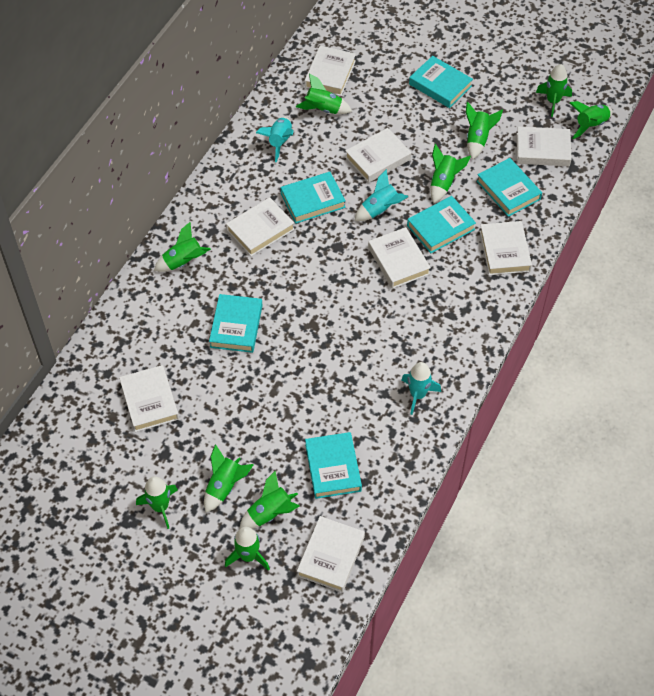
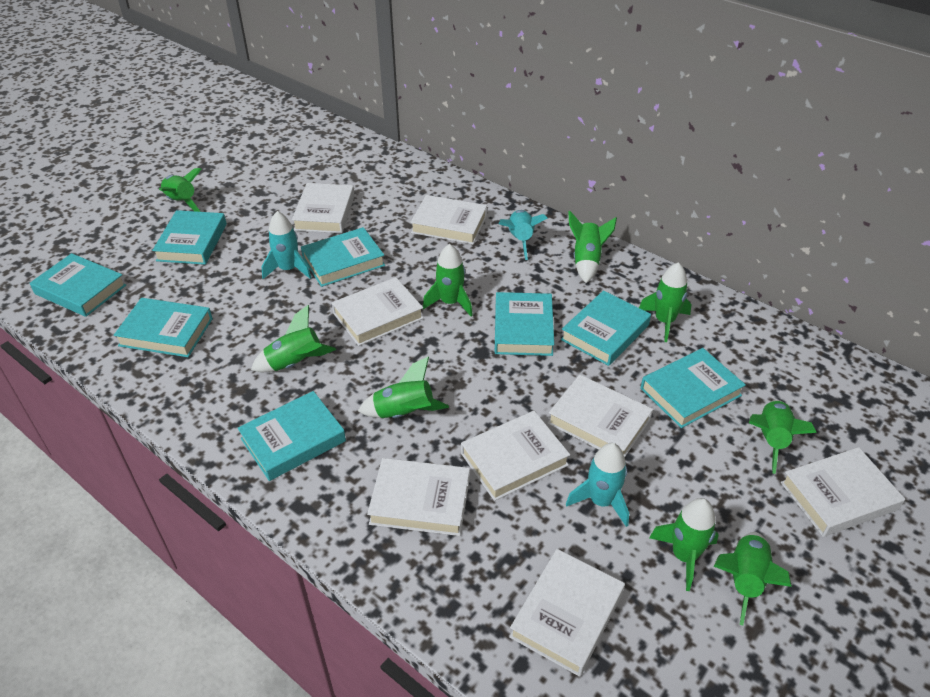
green rocket: [136,476,178,529] [154,221,211,272] [204,444,254,513] [225,527,270,571] [239,470,300,529] [296,73,352,114] [430,144,471,203] [466,102,503,160] [536,64,572,117] [570,101,613,139] = 10 -> [159,168,202,212] [251,305,336,372] [358,357,449,418] [423,244,473,316] [569,211,617,283] [639,262,692,342] [649,498,719,591] [714,532,792,626] [749,400,817,474] = 9
turquoise book: [209,294,263,353] [280,172,346,224] [305,432,362,499] [407,196,476,253] [409,56,473,108] [477,158,542,217] = 6 -> [30,253,126,317] [114,298,213,357] [152,210,227,265] [237,391,346,481] [301,227,385,287] [495,292,554,356] [561,290,651,366] [640,348,746,428] = 8

